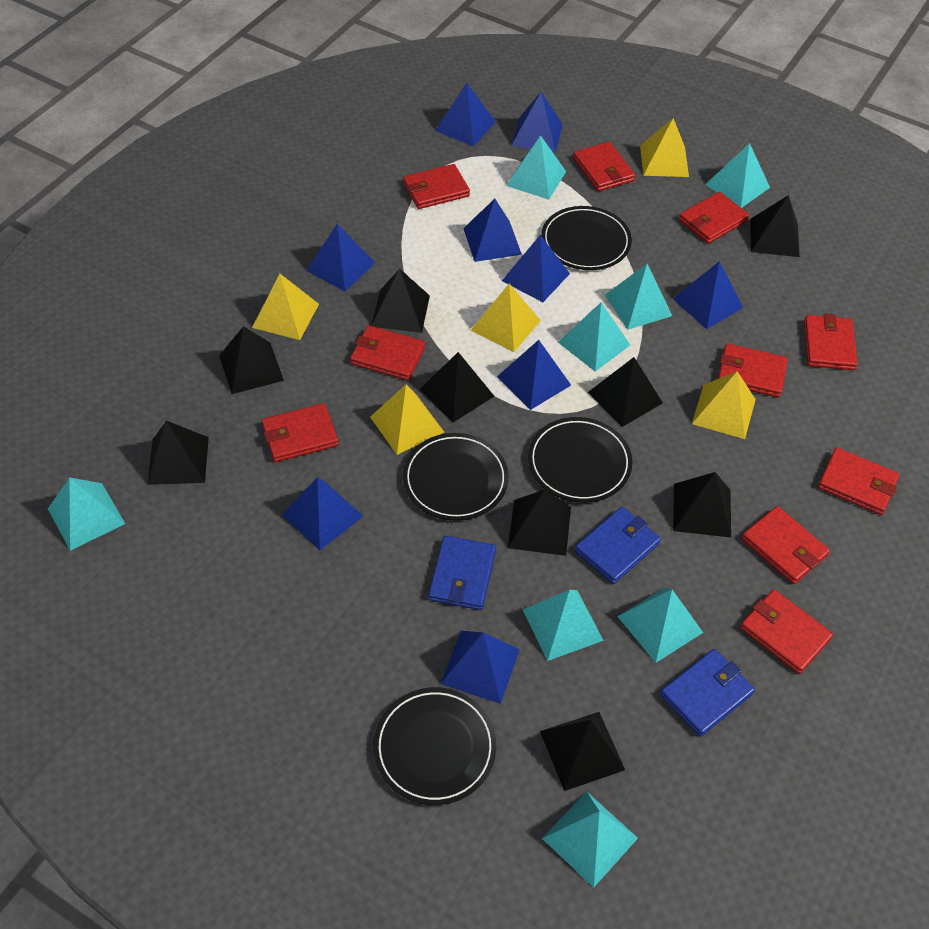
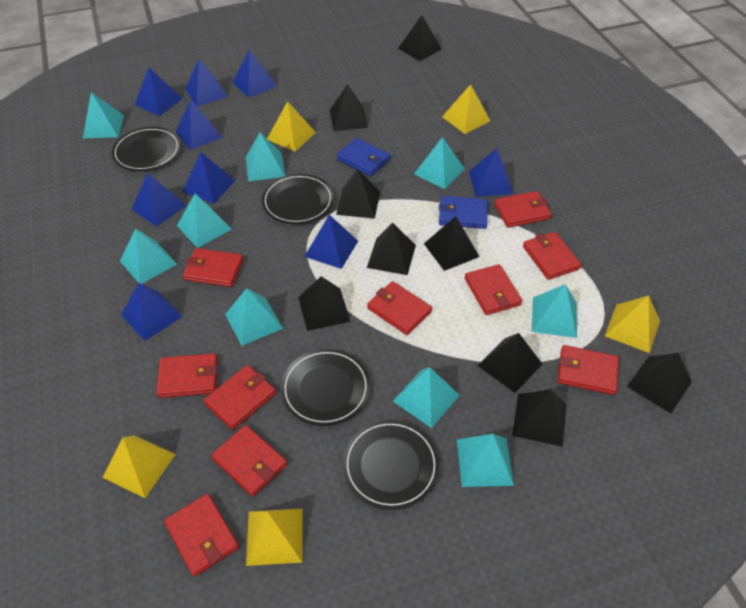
blue wallet: [429,536,496,610] [575,507,661,584] [660,649,755,737] = 3 -> [337,138,391,176] [439,196,488,229] = 2
turquoise pyramid: [48,477,125,551] [506,135,566,200] [523,590,604,661] [542,791,638,888] [558,302,630,372] [605,264,672,330] [617,588,703,663] [705,143,770,208] = 8 -> [83,92,124,138] [120,229,177,284] [177,193,232,248] [225,288,283,346] [246,133,285,181] [393,367,459,428] [414,137,465,189] [457,434,514,487] [532,284,577,338] = 9

